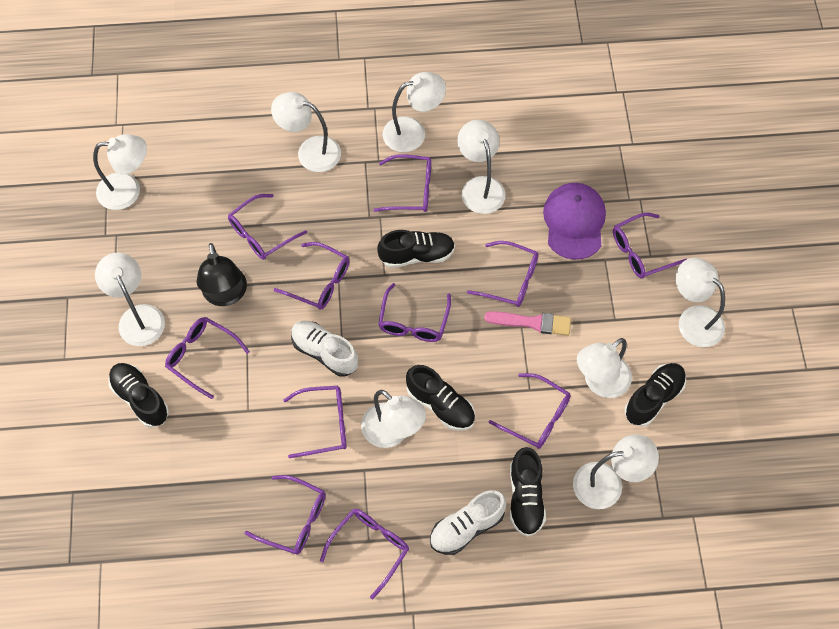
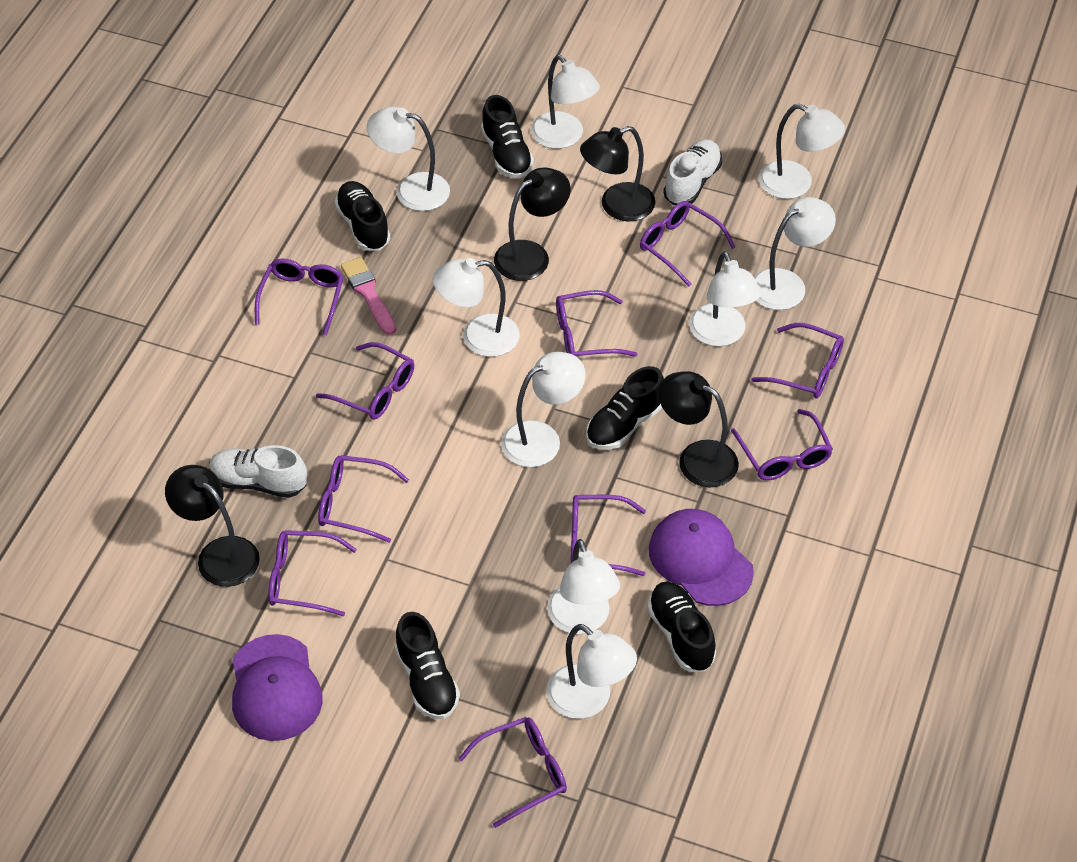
black lamp: [197,243,247,306] = 1 -> [165,465,260,587] [494,167,571,281] [580,126,655,221] [659,371,739,487] = 4
purple cap: [543,183,606,260] = 1 -> [232,634,323,741] [649,509,754,606] = 2
purple glasses: [165,317,250,399] [228,194,307,260] [245,475,326,555] [274,242,350,310] [284,386,347,458] [320,509,409,599] [374,154,432,212] [378,283,451,342] [467,241,539,307] [489,373,571,449] [613,213,687,278] = 11 -> [255,259,344,336] [268,530,357,616] [316,342,414,420] [318,455,409,543] [458,717,567,828] [556,290,637,357] [571,495,646,576] [640,201,735,286] [731,409,833,480] [751,323,844,398] = 10

